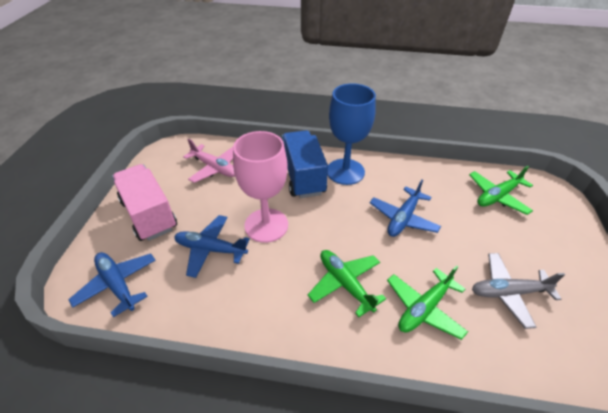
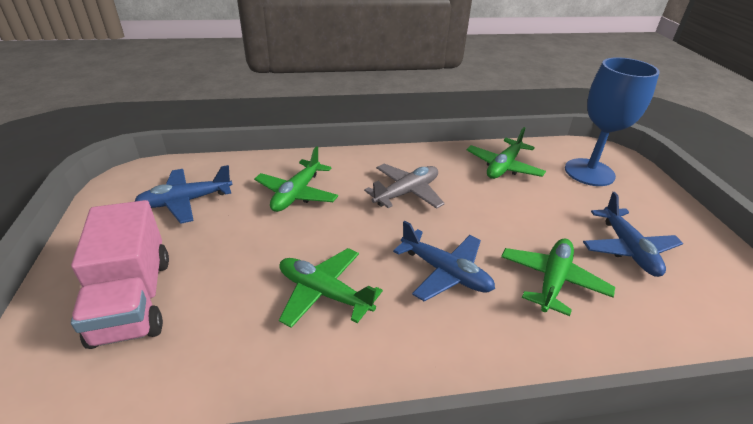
blue truck: [282,130,328,198] = 1 -> none = 0
green plane: [308,250,386,317] [387,265,468,340] [469,166,533,215] = 3 -> [254,146,338,212] [279,248,383,328] [467,127,546,179] [501,238,615,316] = 4
pink goblet: [233,131,288,243] = 1 -> none = 0
pink plane: [183,138,235,183] = 1 -> none = 0

